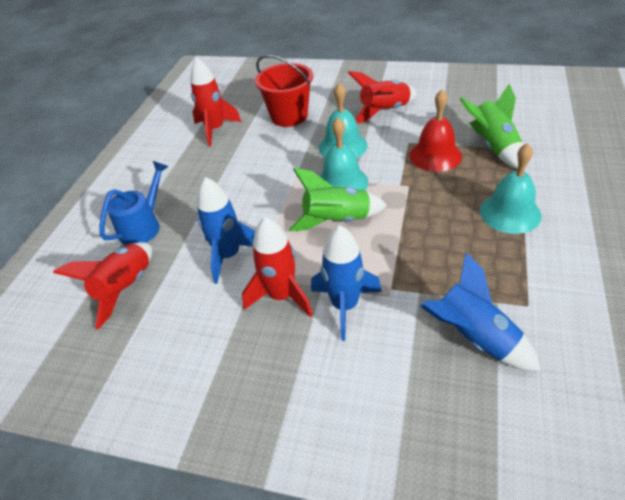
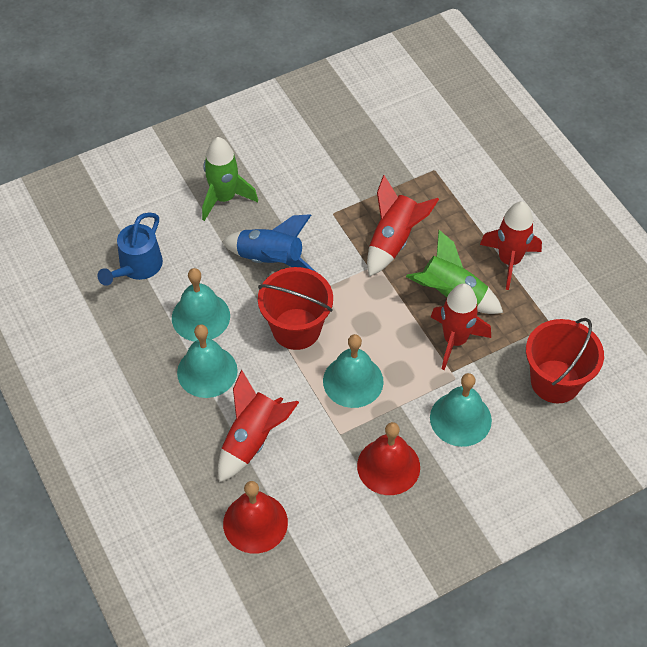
blue rocket: [197,177,255,284] [311,225,382,341] [420,252,541,371] = 3 -> [222,214,316,272] = 1
red bell: [410,90,462,172] = 1 -> [223,481,288,554] [357,422,420,495] = 2
red bucket: [255,55,313,127] = 1 -> [258,267,333,350] [526,318,604,403] = 2
turquoise bell: [319,83,367,158] [320,117,368,191] [480,143,542,234] = 3 -> [172,268,230,341] [177,324,238,398] [323,334,384,408] [430,373,492,447] = 4

